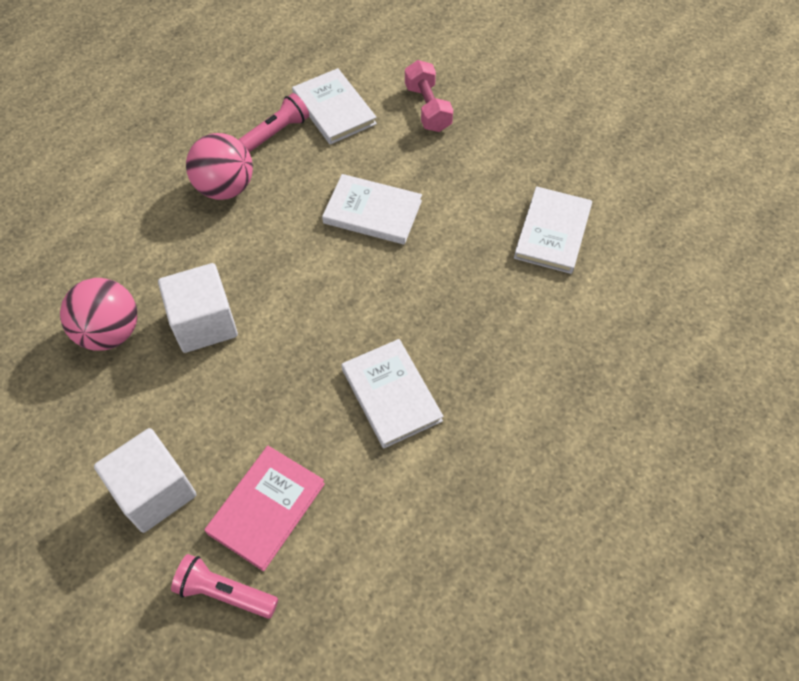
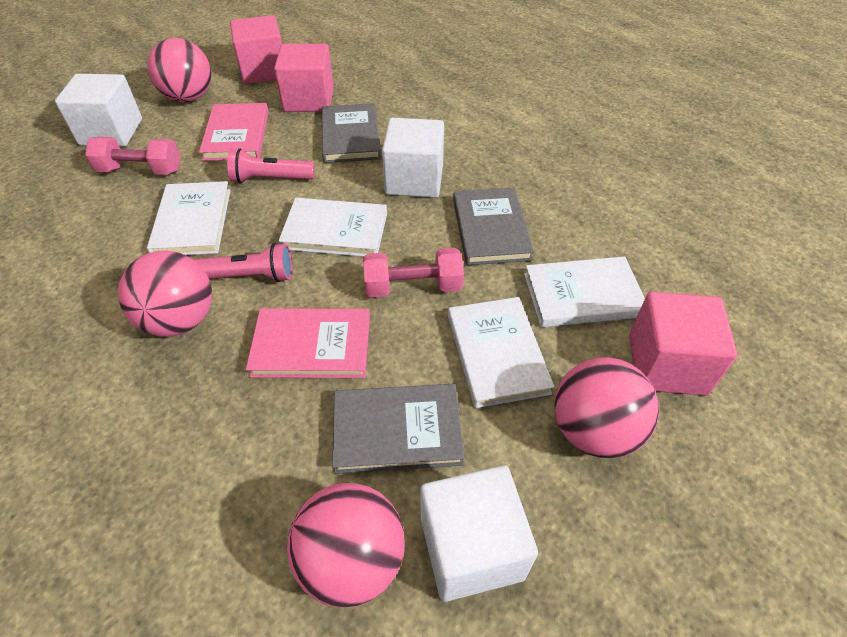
grey book: none = 0 -> [322,103,381,163] [332,384,464,474] [453,188,534,265] = 3
pink ball: [60,278,137,350] [186,133,253,200] = 2 -> [118,250,212,337] [147,38,212,102] [287,483,405,607] [554,357,659,458] = 4
pink book: [204,446,325,571] = 1 -> [199,103,269,161] [246,308,370,378] = 2
pink cube: none = 0 -> [230,15,282,84] [274,44,334,112] [629,292,737,396] = 3
pink dumbbell: [405,60,453,132] = 1 -> [85,137,180,175] [363,247,464,298] = 2
white cube: [94,428,196,533] [158,263,238,353] = 2 -> [55,74,142,146] [382,117,444,198] [421,465,538,602] = 3

